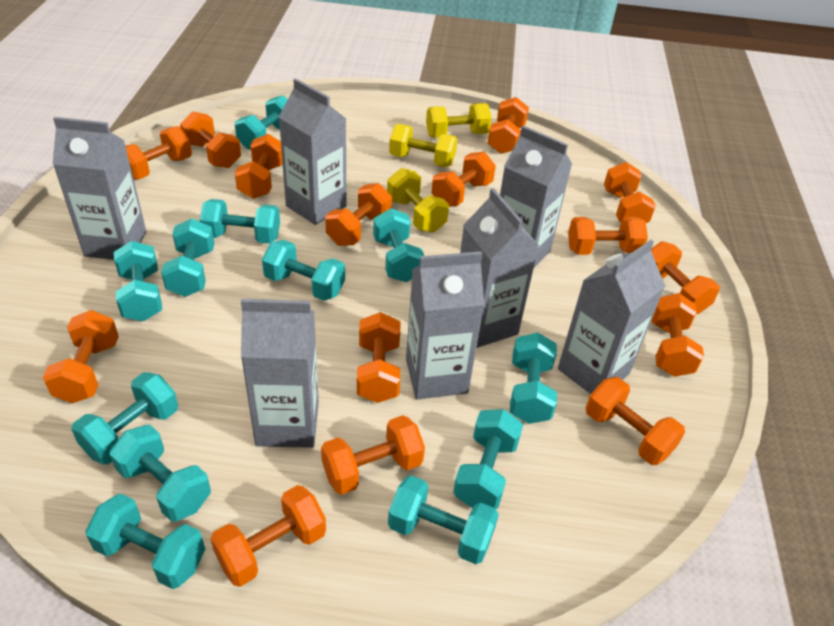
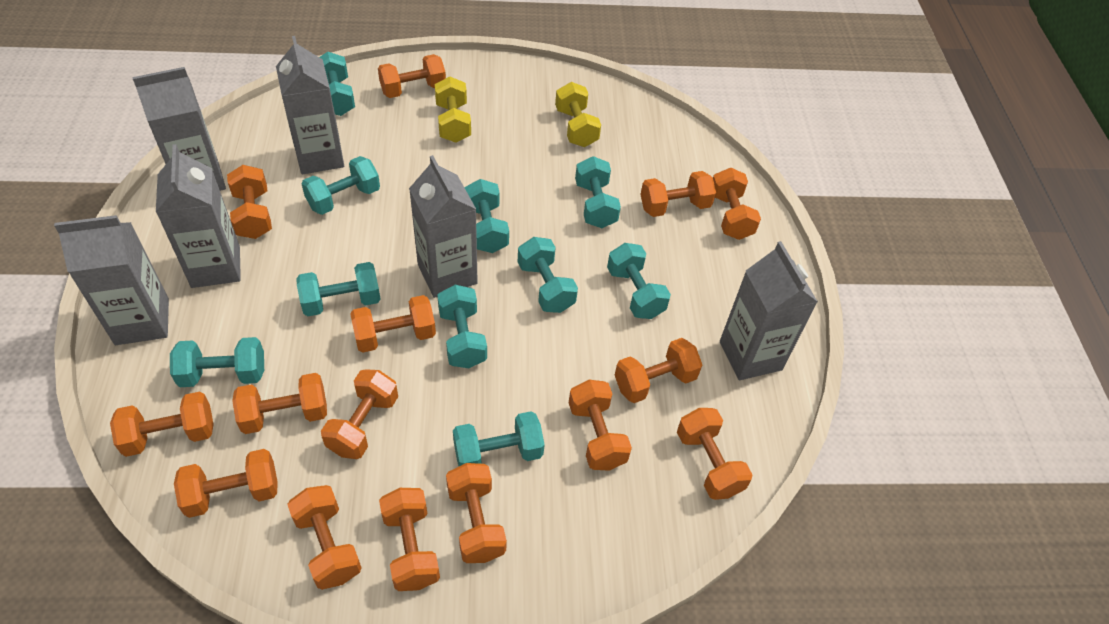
grey carton: [53,117,146,260] [241,299,319,448] [279,78,347,225] [406,251,484,399] [460,188,539,348] [500,125,572,269] [558,240,665,394] = 7 -> [54,215,169,345] [132,67,226,191] [156,144,241,288] [276,36,344,174] [409,155,478,298] [720,241,818,380] = 6
turquoise dumbbell: [71,372,178,464] [85,494,205,589] [110,425,211,522] [114,241,162,321] [161,218,214,297] [200,199,280,244] [235,95,288,150] [262,240,345,301] [373,208,424,282] [388,475,499,564] [453,409,523,509] [510,332,557,424] = 12 -> [170,337,264,387] [297,262,381,316] [302,156,380,215] [319,52,355,116] [437,285,487,368] [453,411,545,466] [465,179,509,253] [518,237,578,313] [575,156,621,228] [607,243,671,319] = 10
yellow dumbbell: [387,168,449,233] [389,124,458,167] [426,103,492,138] = 3 -> [435,76,471,143] [555,82,601,147] = 2

